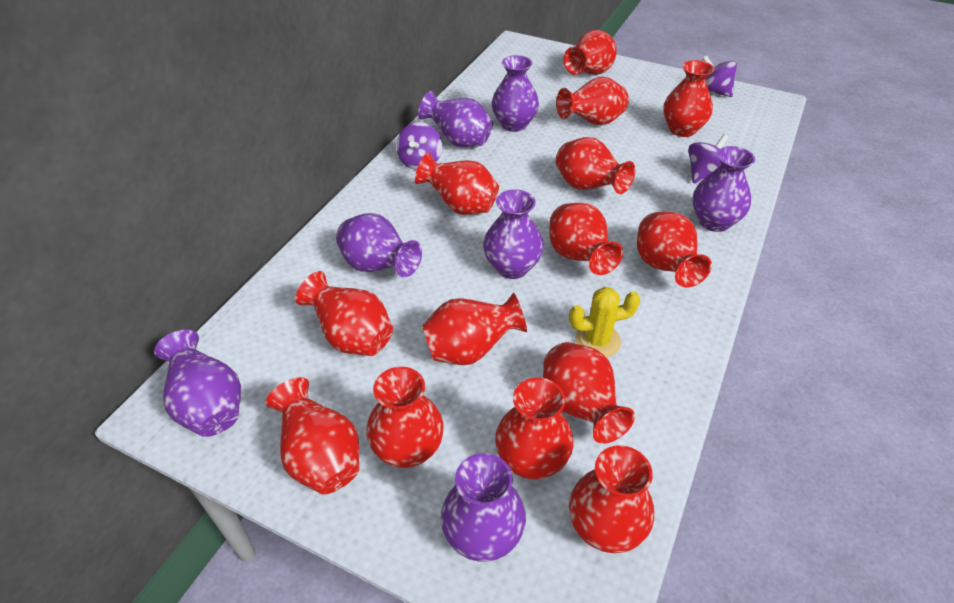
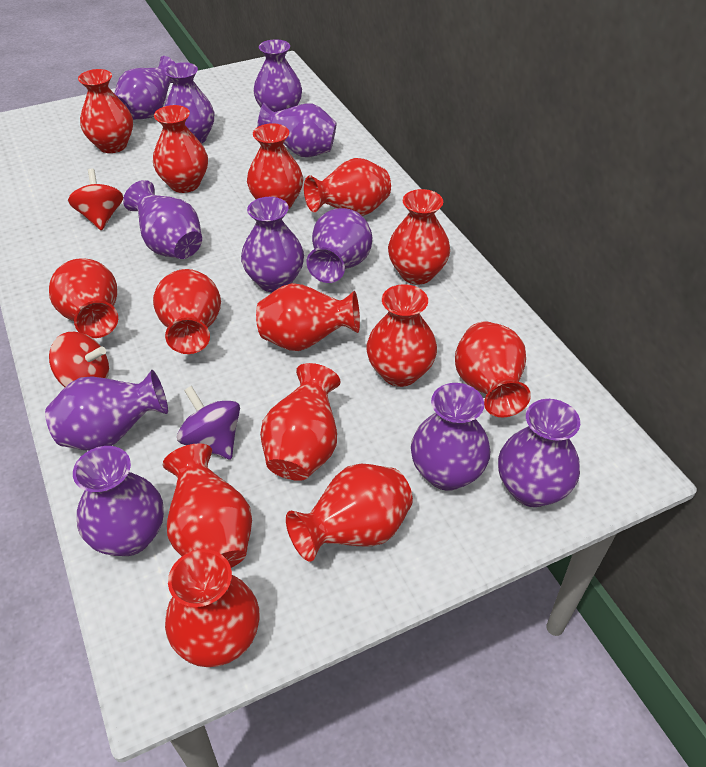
purple spinning top: [396,122,442,170] [688,134,728,183] [702,55,737,97] = 3 -> [177,386,240,459] = 1
purple vase: [154,330,241,437] [336,213,422,277] [418,91,493,147] [441,453,526,562] [483,189,544,279] [492,55,539,132] [693,146,755,232] = 7 -> [45,370,168,451] [73,446,164,556] [114,56,175,120] [123,180,202,259] [164,62,214,144] [241,197,304,292] [253,39,302,112] [257,103,337,157] [307,208,372,283] [411,383,490,491] [498,399,580,507] = 11
red spinning top: none = 0 -> [49,332,109,387] [68,169,123,231] = 2
yellow cactus: [569,287,640,357] = 1 -> none = 0

